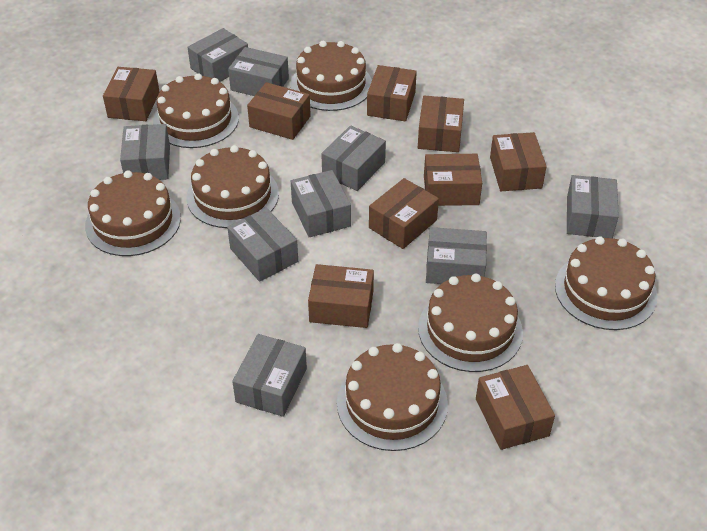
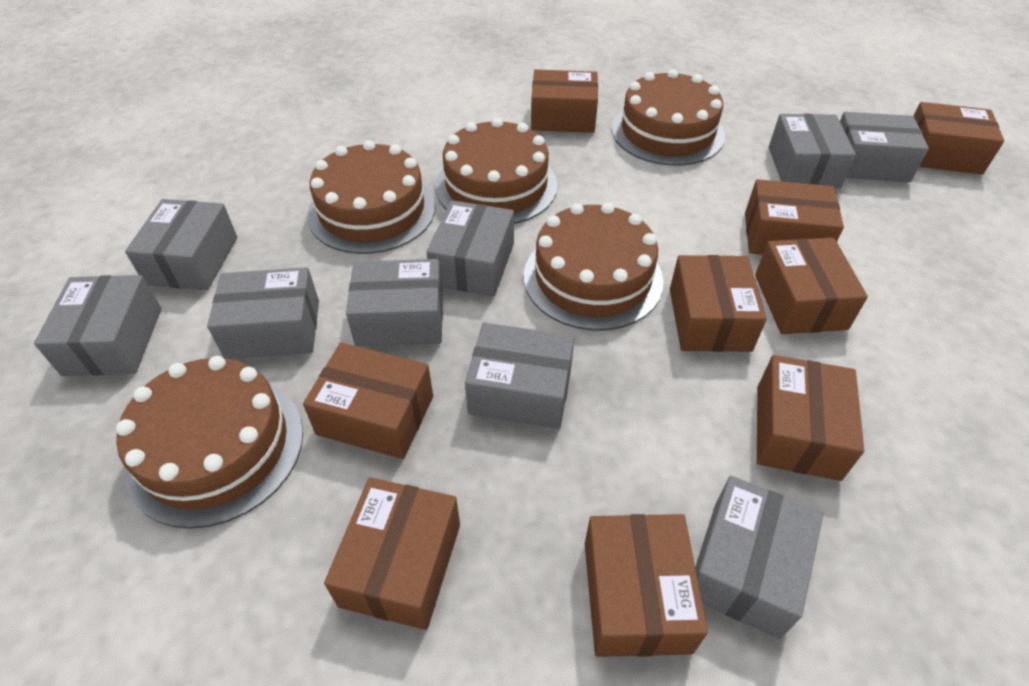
brown cake: [85,170,181,256] [153,73,239,148] [186,145,279,228] [290,41,372,111] [337,343,448,451] [418,274,523,372] [555,236,658,330] = 7 -> [116,356,303,529] [307,140,436,254] [435,118,558,224] [524,202,664,330] [612,69,725,166] = 5

